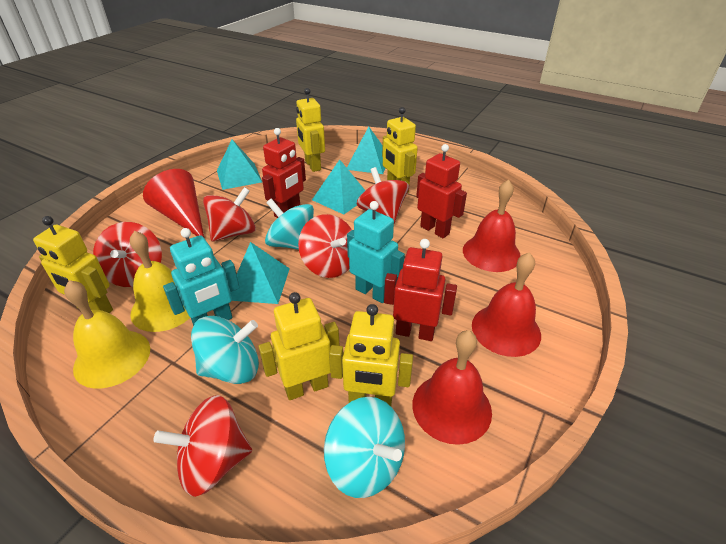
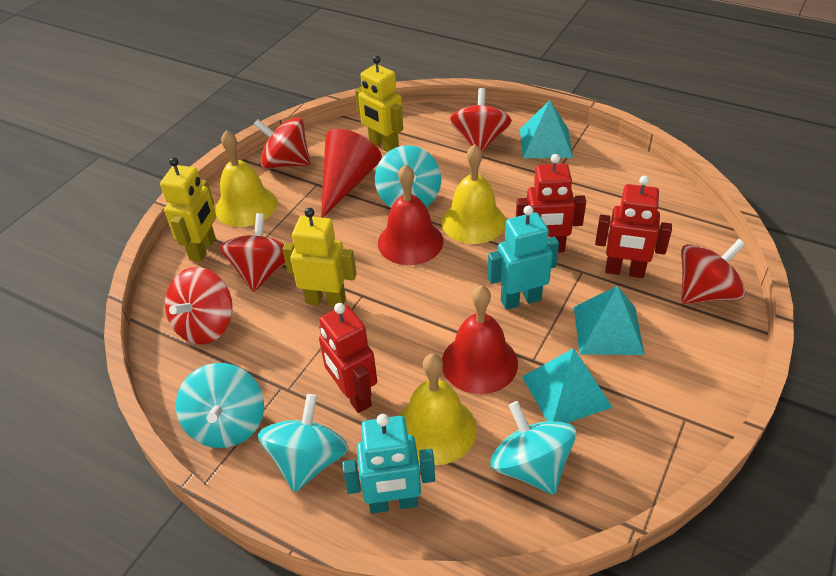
red bell: [412,330,492,445] [463,179,521,272] [472,252,541,357] = 3 -> [378,164,443,265] [442,285,518,394] = 2
turquoise pyramid: [217,140,262,190] [230,242,290,304] [312,160,365,215] [347,127,385,174] = 4 -> [520,100,573,158] [522,348,613,423] [574,286,645,355] = 3
turquoise spinning top: [191,316,259,384] [265,198,314,250] [324,397,405,498] = 3 -> [176,363,264,448] [258,394,348,492] [375,145,441,208] [490,401,576,495] = 4
yellow bell: [64,280,150,389] [130,231,190,332] = 2 -> [215,130,277,227] [399,353,477,465] [441,144,506,244] = 3
yellow robot: [33,216,113,313] [259,292,340,400] [296,88,325,172] [329,304,413,406] [382,107,418,193] = 5 -> [160,157,216,262] [282,208,357,307] [355,55,403,152] = 3

